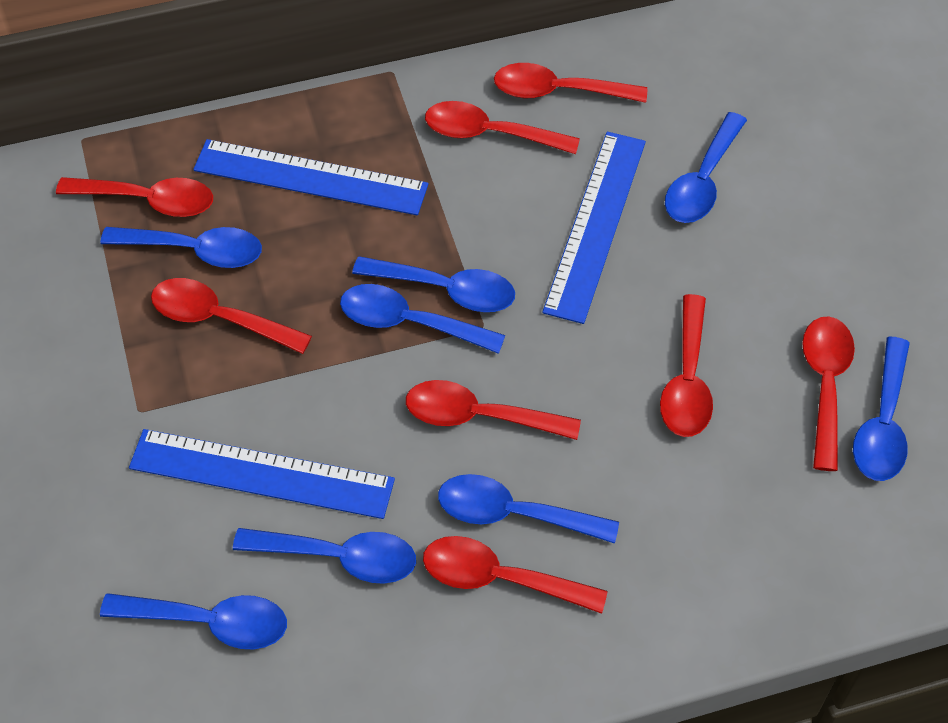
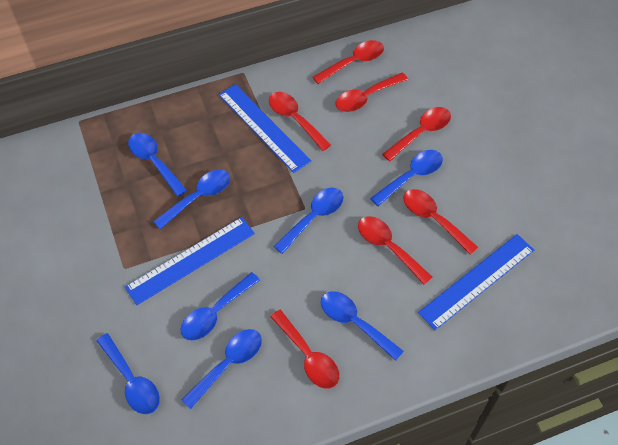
red spoon: [56,177,213,217] [151,278,312,354] [406,380,581,440] [423,536,608,614] [425,101,580,154] [494,63,647,103] [660,294,713,437] [802,316,855,471] = 8 -> [269,92,331,151] [270,310,339,389] [312,40,384,84] [335,72,408,112] [358,216,432,285] [382,107,451,161] [403,189,478,255] = 7

